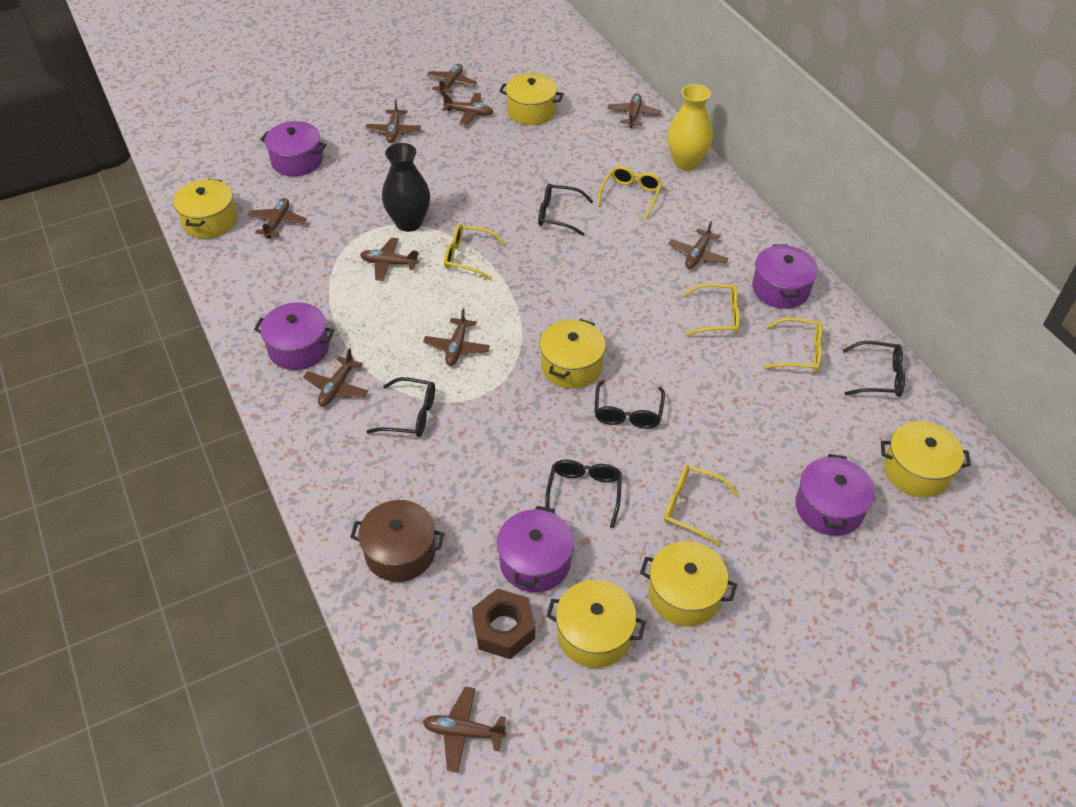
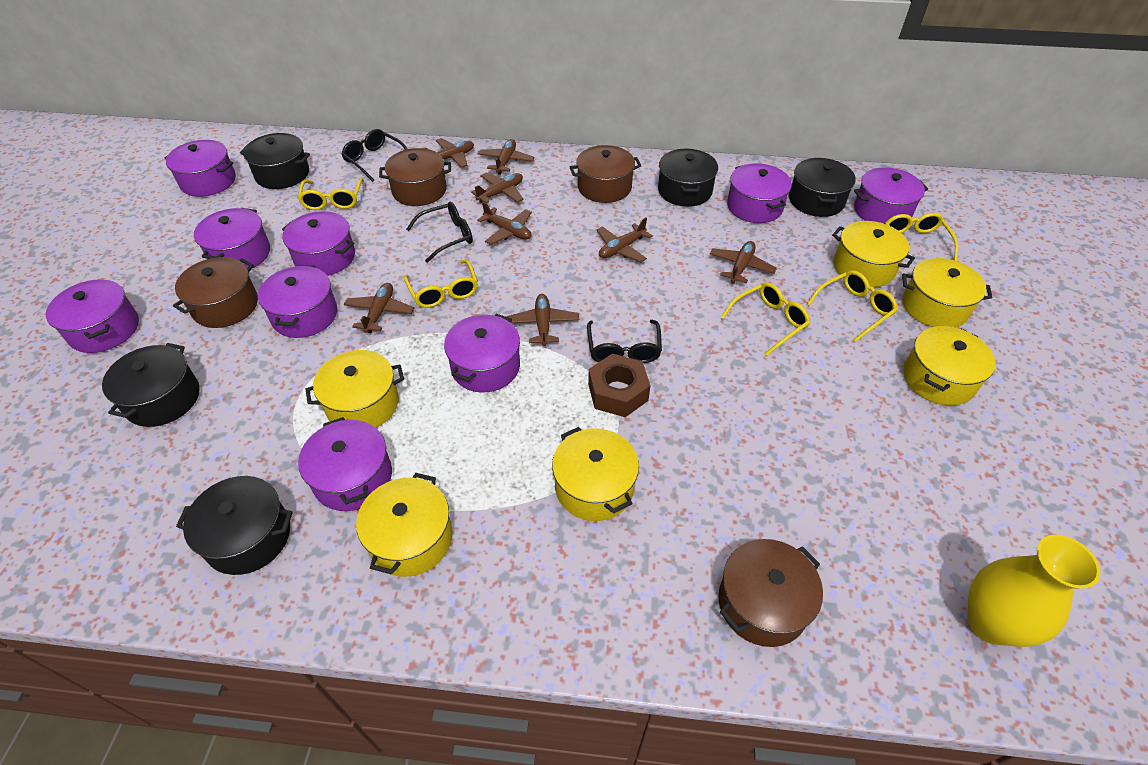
black glasses: [366,377,435,437] [538,184,593,236] [545,459,622,528] [594,381,665,429] [843,341,905,397] = 5 -> [341,129,407,182] [406,202,473,263] [587,320,662,363] = 3
black pot: none = 0 -> [102,343,200,427] [176,476,293,575] [240,133,310,189] [658,149,718,207] [789,158,856,217] = 5
black vase: [382,143,430,232] = 1 -> none = 0
brown plane: [248,198,307,239] [303,348,368,406] [360,237,419,281] [366,99,421,143] [423,308,490,366] [423,687,506,773] [426,64,477,95] [442,93,493,126] [607,94,662,128] [668,221,728,269] = 10 -> [344,283,414,333] [424,138,474,168] [471,173,523,203] [477,202,532,245] [478,139,535,175] [507,294,579,346] [597,217,653,262] [710,241,777,284] = 8
brown pot: [350,500,444,582] = 1 -> [173,257,258,328] [379,148,451,206] [570,145,641,203] [718,539,823,647] = 4
purple pot: [254,302,334,370] [260,121,326,176] [497,506,574,592] [752,245,818,309] [795,454,875,536] = 5 -> [46,279,139,353] [164,140,236,197] [194,208,270,268] [258,265,337,338] [282,211,355,276] [298,417,392,511] [444,314,520,393] [727,163,792,223] [854,167,928,224] = 9

